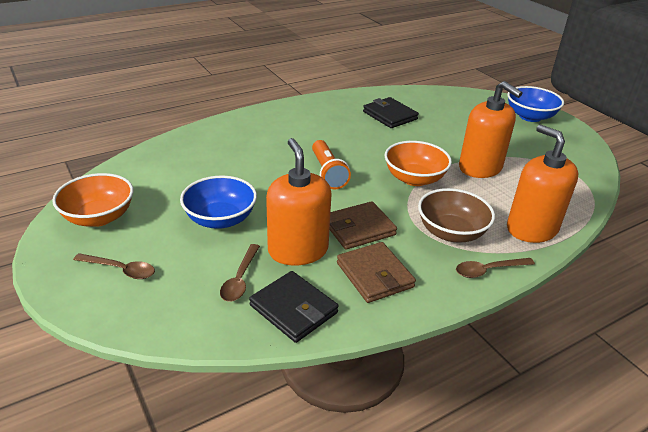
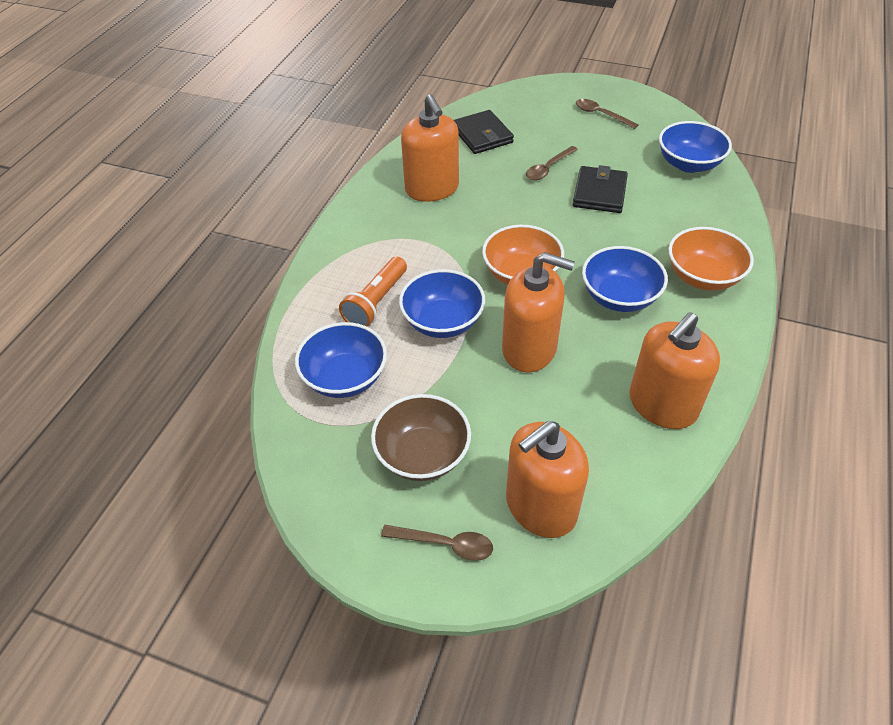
blue bowl: [180,176,257,229] [507,86,564,122] = 2 -> [295,322,387,398] [399,269,485,338] [582,246,668,312] [659,121,732,173] = 4
brown wallet: [330,201,397,250] [337,242,416,303] = 2 -> none = 0
orange soap dispenser: [266,138,332,265] [459,81,523,178] [507,124,578,243] = 3 -> [401,94,459,202] [502,252,575,373] [506,421,589,538] [629,312,720,429] = 4

